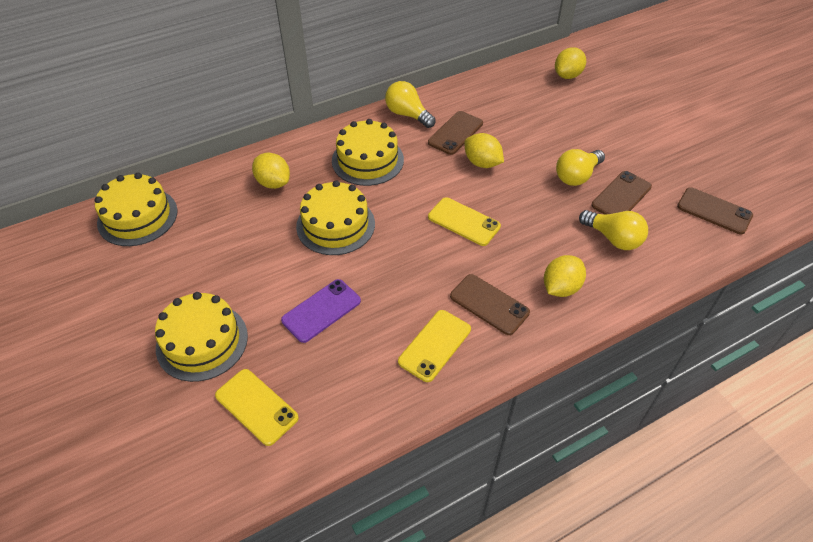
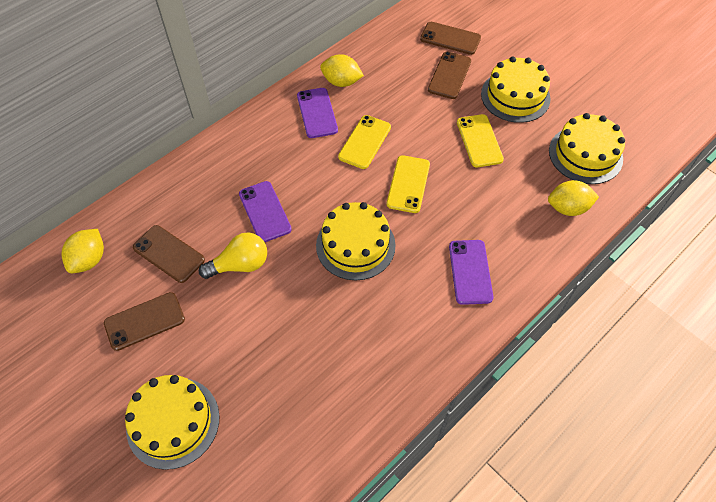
purple phone: [281,279,361,343] = 1 -> [239,181,292,242] [297,88,338,138] [449,240,493,305] = 3
yellow lemon: [252,153,290,189] [464,133,504,168] [544,255,586,297] [555,47,586,79] = 4 -> [61,229,104,273] [320,54,364,87] [548,180,599,216] = 3
yellow light bulb: [385,81,436,128] [556,149,605,186] [579,210,648,250] = 3 -> [199,232,267,279] = 1

